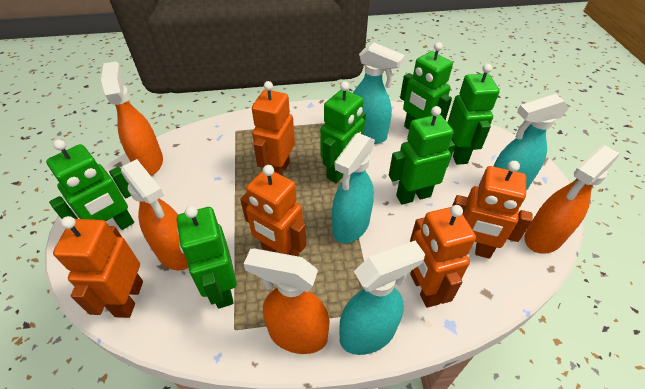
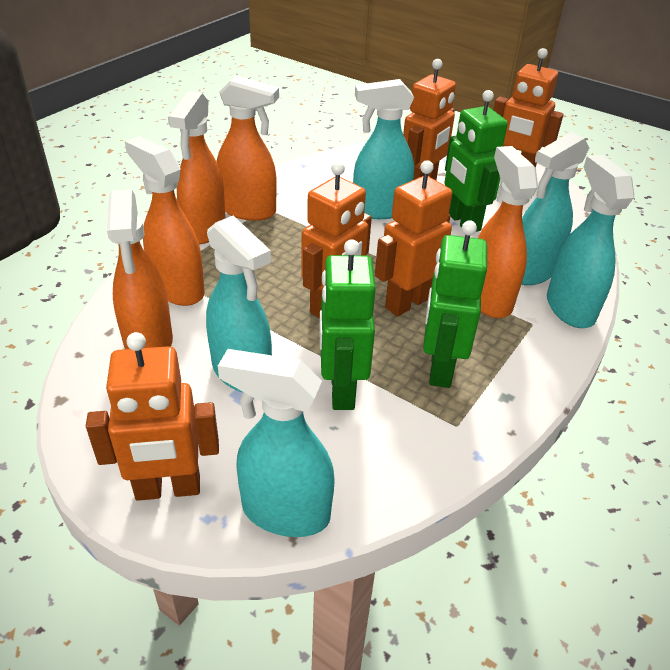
green robot: [46,140,134,230] [177,206,237,309] [320,81,366,183] [389,106,455,205] [400,42,453,130] [447,64,499,165] = 6 -> [319,239,376,410] [423,220,487,388] [444,90,508,232] = 3
orange spray bottle: [101,61,163,176] [121,159,189,270] [244,249,329,354] [525,145,619,254] = 4 -> [107,190,173,349] [125,136,205,306] [168,91,225,244] [217,76,279,221] [478,146,538,318] = 5
turquoise spray bottle: [332,133,375,243] [339,241,425,355] [353,42,405,144] [493,94,569,190] = 4 -> [206,216,272,392] [218,349,335,537] [353,79,414,219] [521,132,589,285] [547,155,635,328] = 5

